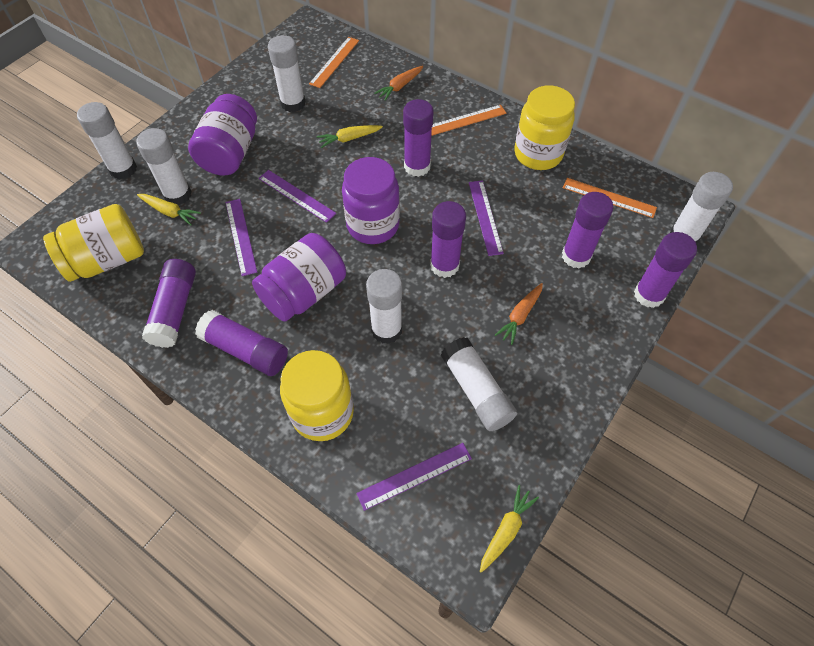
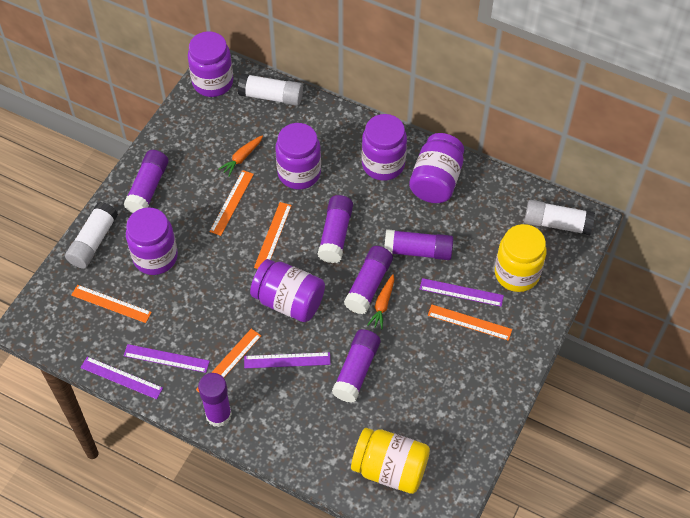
orange ruler: [309,37,359,88] [431,105,507,136] [563,178,657,218] = 3 -> [71,285,152,323] [196,329,261,392] [209,170,254,236] [254,202,292,269] [428,305,512,341] = 5
purple jar: [188,94,257,175] [252,233,346,322] [342,157,400,244] = 3 -> [126,207,178,275] [188,32,233,97] [250,259,325,322] [275,123,321,189] [362,114,407,181] [409,133,464,203] = 6
white glue stick: [77,102,137,180] [136,128,192,205] [268,35,306,112] [366,269,402,344] [441,337,517,431] [670,172,733,245] = 6 -> [65,202,118,268] [238,74,303,106] [524,200,595,235] = 3
yellow carrot: [137,194,201,226] [317,125,383,148] [480,485,539,573] = 3 -> none = 0
yellow jar: [43,204,144,282] [280,350,354,441] [514,85,575,170] = 3 -> [351,428,430,494] [495,224,547,292] = 2

